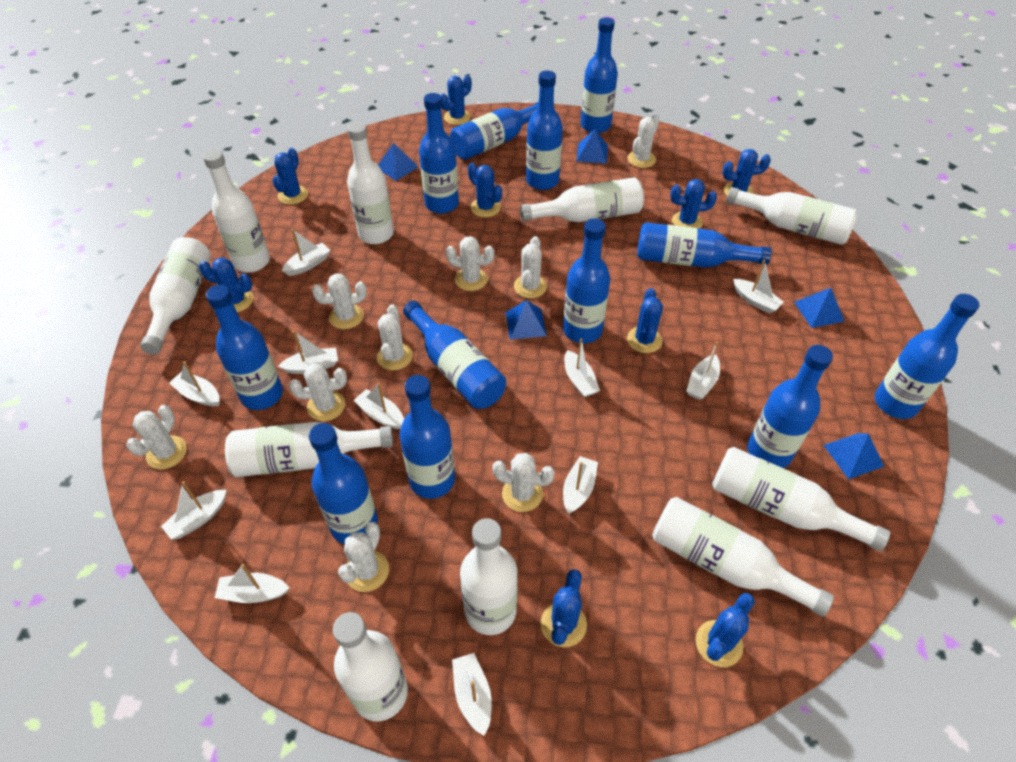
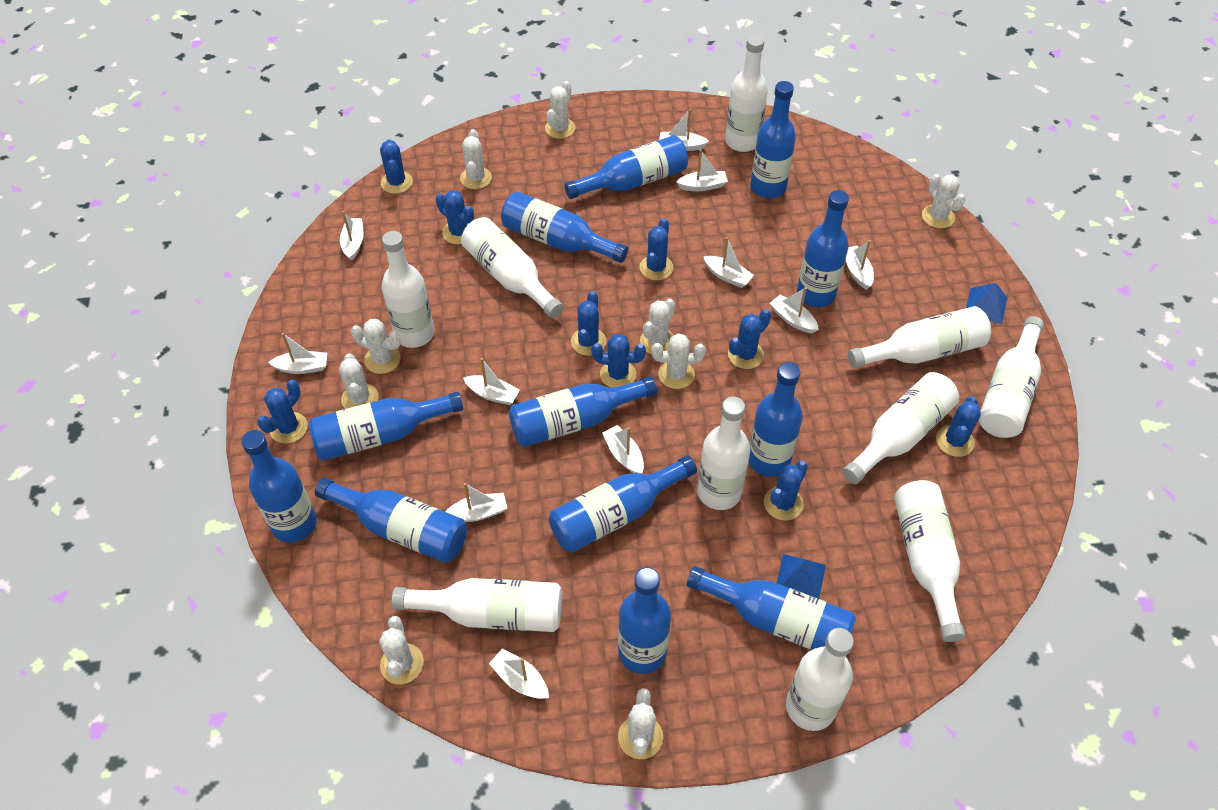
blue pyramid: [378,143,418,181] [506,300,547,340] [577,129,608,164] [794,288,844,328] [824,433,884,479] = 5 -> [777,554,826,599] [966,283,1007,324] = 2

